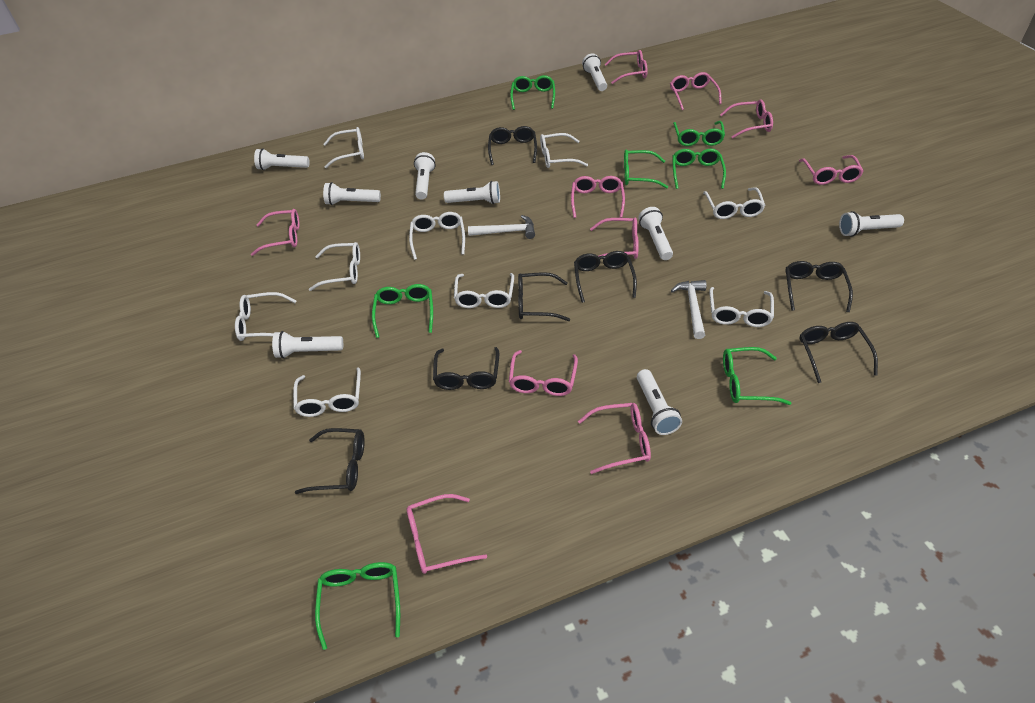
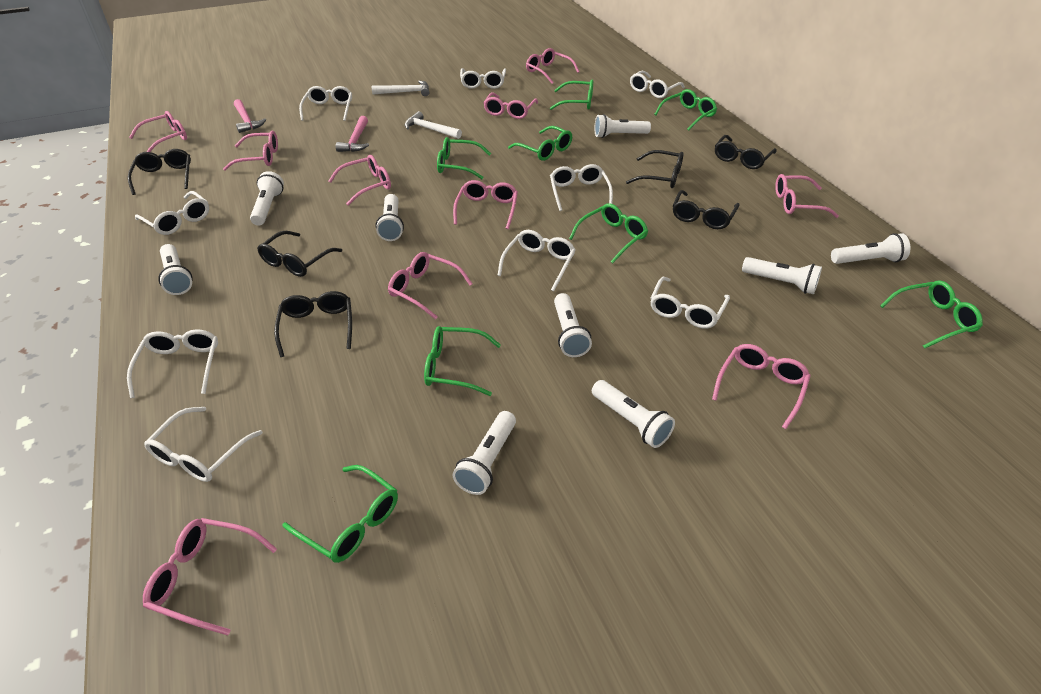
black glasses: [295,428,365,494] [433,347,499,390] [488,126,537,165] [518,272,570,321] [574,251,637,303] [785,261,853,312] [799,322,878,383] = 7 -> [128,149,191,195] [257,231,342,277] [274,291,352,357] [626,150,683,188] [673,190,740,229] [715,135,777,169] = 6
green glasses: [315,562,400,650] [372,284,433,338] [510,75,555,110] [624,149,668,189] [672,149,726,189] [673,121,725,146] [723,347,791,405] = 7 -> [282,465,398,563] [424,326,501,396] [437,137,491,179] [508,126,573,161] [550,80,593,110] [569,203,648,263] [654,89,717,131] [880,280,983,348] = 8
pink hammer: none = 0 -> [234,99,266,133] [336,116,369,152] = 2

